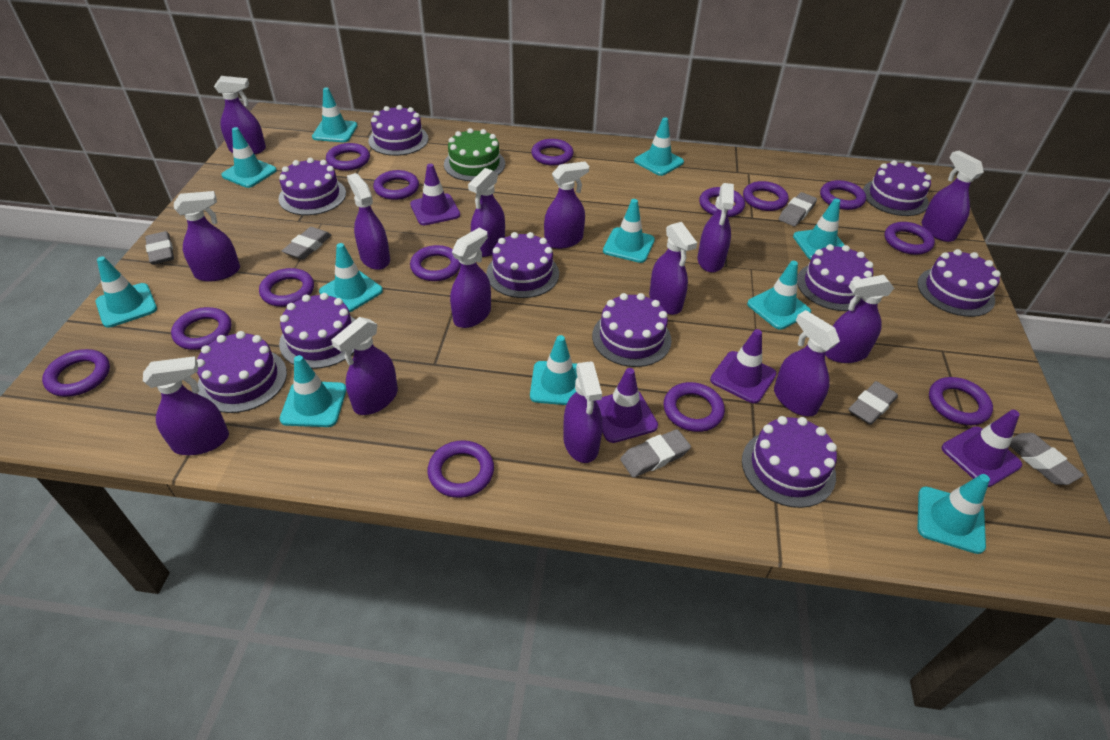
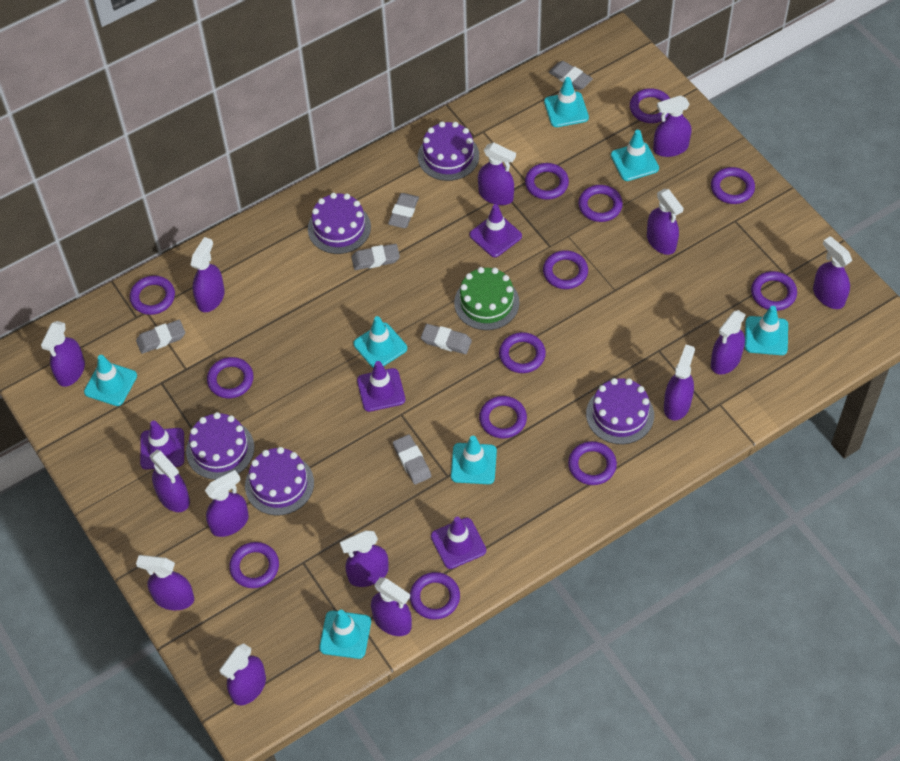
purple cake: [197,331,287,413] [278,158,346,215] [279,293,355,369] [368,105,428,156] [486,232,559,298] [592,293,672,367] [742,416,837,508] [797,244,873,311] [863,160,931,216] [917,249,1001,317] = 10 -> [186,412,254,480] [245,447,314,516] [308,193,371,254] [418,121,479,181] [586,378,654,444] = 5
purple ring: [42,349,110,397] [171,307,231,350] [259,268,314,307] [326,143,370,171] [373,170,419,200] [410,245,461,281] [427,440,494,498] [531,139,574,166] [663,382,725,432] [699,187,745,217] [743,181,789,211] [820,180,866,210] [885,222,935,255] [929,377,993,425] = 14 -> [130,275,175,315] [207,357,254,398] [229,542,279,588] [410,572,460,620] [479,396,527,438] [499,332,546,373] [525,163,569,200] [543,250,588,289] [568,441,617,485] [578,185,623,222] [630,88,670,123] [711,167,755,204] [751,271,797,311] = 13
turquoise traffic cone: [95,256,157,328] [221,127,277,188] [280,355,347,427] [312,87,358,142] [319,243,383,312] [530,335,577,405] [603,199,655,263] [634,117,684,176] [747,261,811,330] [793,199,844,259] [918,474,990,554] = 11 -> [84,355,137,406] [319,610,371,659] [353,316,407,368] [451,436,497,484] [544,77,589,127] [611,130,659,181] [745,306,788,355] = 7

